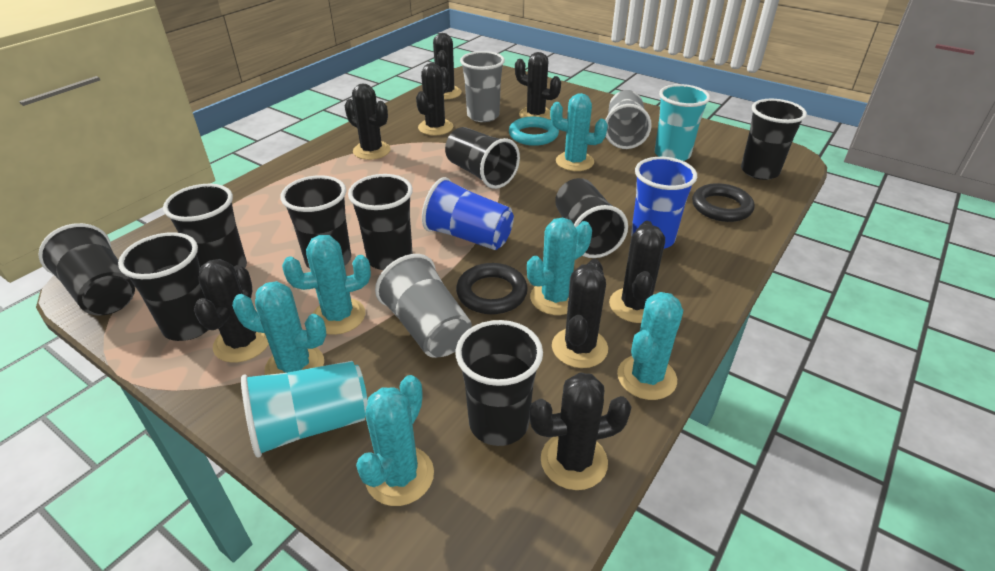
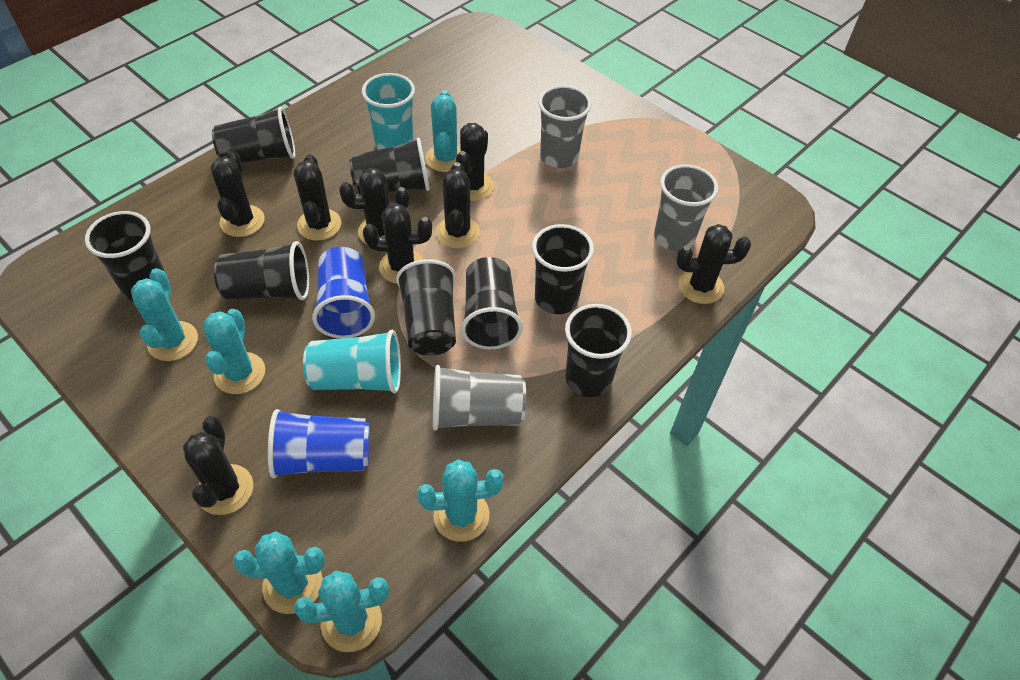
black cup: [38,223,135,316] [118,232,208,341] [163,184,247,268] [280,175,351,269] [348,174,413,270] [445,127,520,189] [456,320,543,446] [555,178,628,258] [741,99,807,180] = 9 -> [85,211,165,301] [212,107,295,163] [214,241,309,300] [349,138,430,195] [396,259,456,356] [461,257,523,349] [532,224,594,314] [565,304,632,397] = 8
black ring: [456,263,528,314] [692,183,754,222] = 2 -> none = 0
turquoise ring: [509,117,559,146] = 1 -> none = 0

